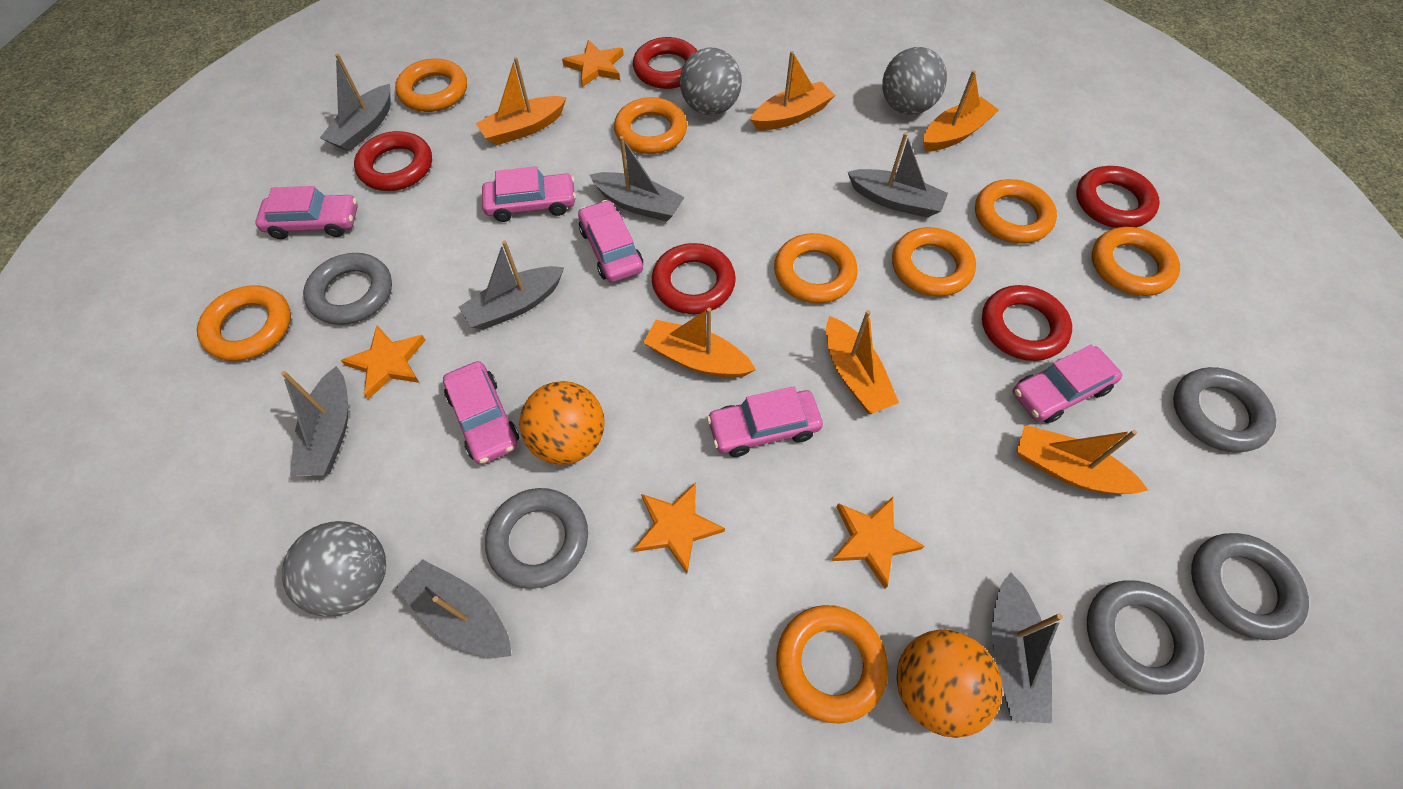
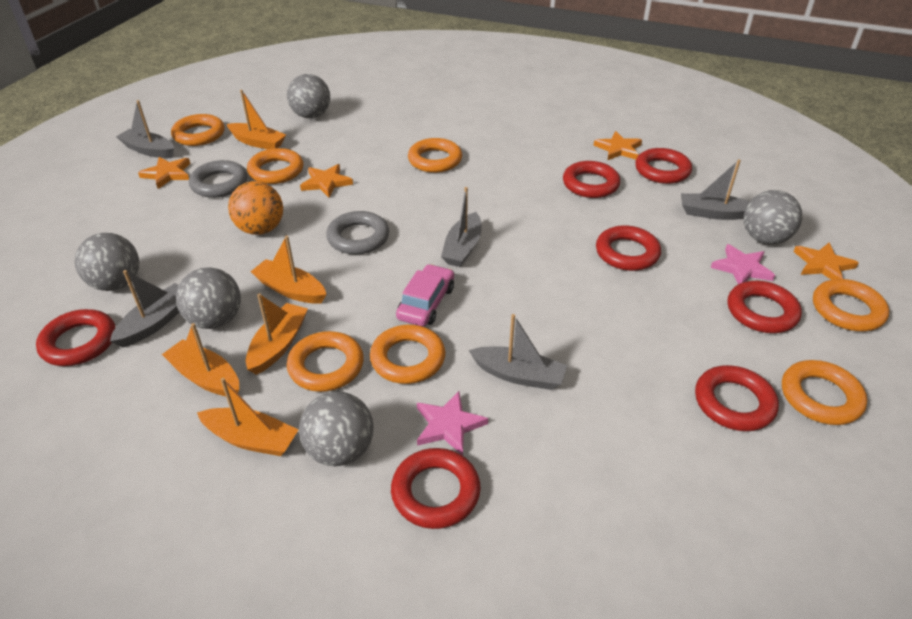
grey ball: [282,521,386,617] [680,48,742,115] [882,47,947,115] = 3 -> [75,233,139,291] [176,267,241,329] [287,74,330,118] [299,392,374,467] [744,190,802,244] = 5
grey boat: [281,366,348,476] [320,54,391,152] [396,559,512,658] [459,240,564,329] [590,136,685,222] [848,132,948,218] [992,572,1063,724] = 7 -> [110,270,179,347] [116,100,174,158] [441,187,482,267] [469,314,567,390] [681,160,750,220] = 5
grey ring: [303,253,392,325] [485,488,588,589] [1087,580,1205,695] [1173,367,1276,453] [1191,533,1309,640] = 5 -> [189,160,248,198] [326,211,389,254] = 2
orange ball: [519,381,605,465] [896,630,1003,738] = 2 -> [228,181,283,235] = 1
orange boat: [476,57,567,145] [643,308,756,378] [750,51,835,130] [826,310,899,414] [923,70,999,152] [1017,425,1148,494] = 6 -> [162,323,239,396] [197,378,299,456] [227,90,286,149] [246,293,308,375] [251,236,327,304] = 5
orange ring: [197,285,291,361] [395,58,467,112] [614,97,687,154] [774,233,858,303] [776,605,888,723] [892,227,976,297] [975,179,1057,244] [1092,227,1180,296] = 8 -> [171,114,225,146] [247,148,303,184] [287,331,364,392] [370,325,445,384] [408,138,462,173] [782,360,867,425] [813,279,889,331] = 7
pink car: [255,186,358,239] [443,361,519,465] [482,166,576,222] [578,200,643,282] [707,386,823,457] [1013,345,1122,423] = 6 -> [396,264,454,326] = 1
pink star: none = 0 -> [417,391,488,455] [711,244,775,284] = 2
red ring: [354,131,432,191] [633,37,697,89] [652,243,736,314] [982,285,1072,361] [1076,166,1160,228] = 5 -> [36,309,116,366] [391,448,481,529] [563,161,620,198] [596,225,661,271] [635,148,692,184] [695,365,779,431] [728,281,802,333] = 7

